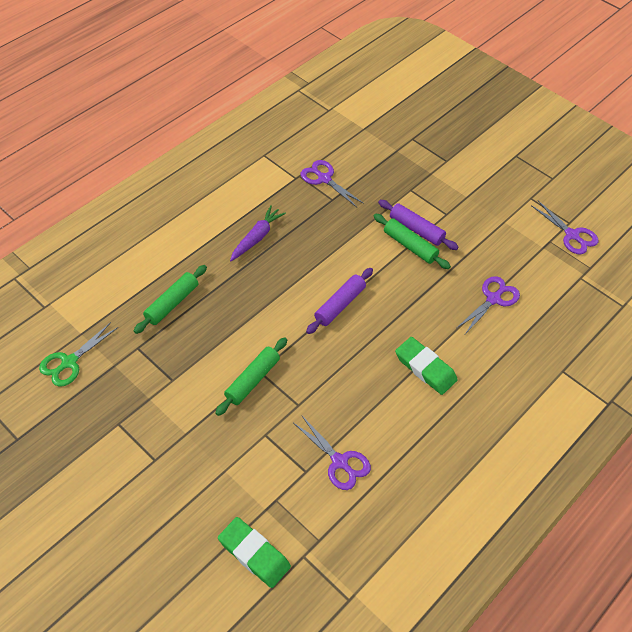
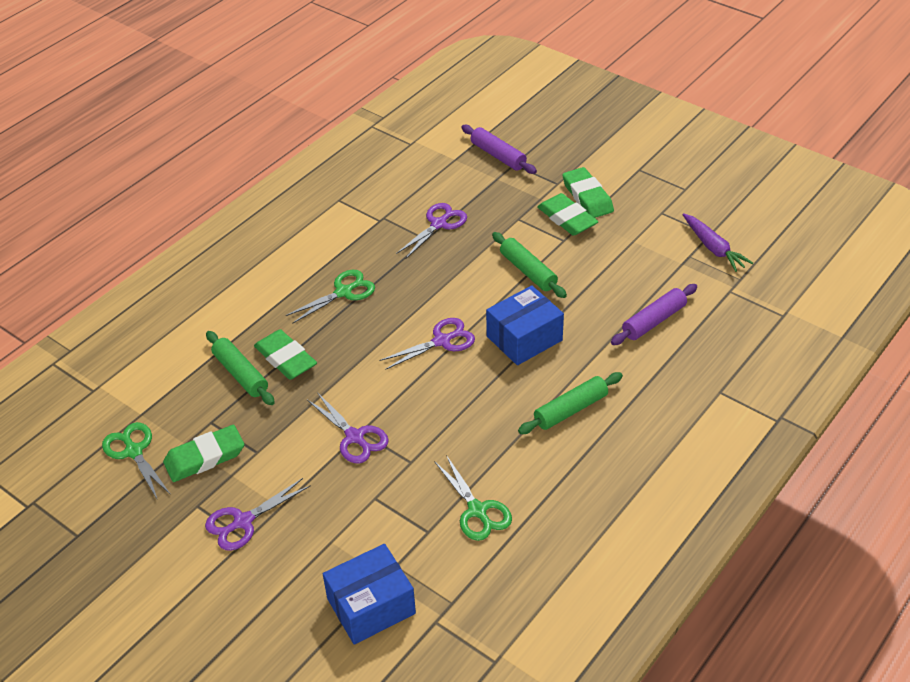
blue box: none = 0 -> [323,544,416,644] [486,285,564,365] = 2
green eraser: [218,517,291,588] [395,337,458,395] = 2 -> [163,425,244,482] [254,329,317,380] [537,193,599,236] [562,167,614,218] = 4
green scissors: [39,322,118,387] = 1 -> [102,422,171,498] [286,270,375,324] [434,455,512,541] = 3

